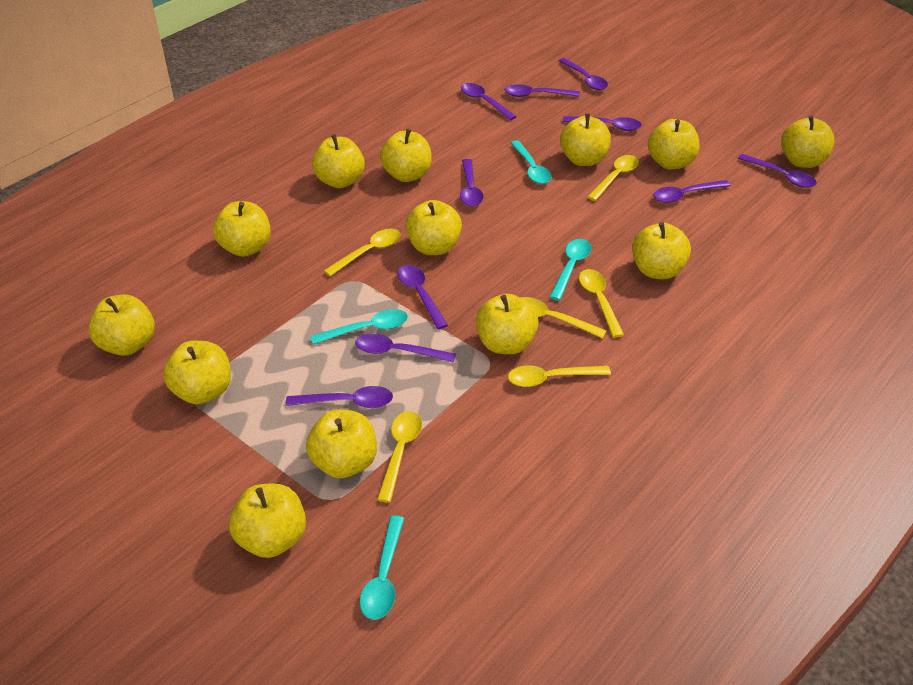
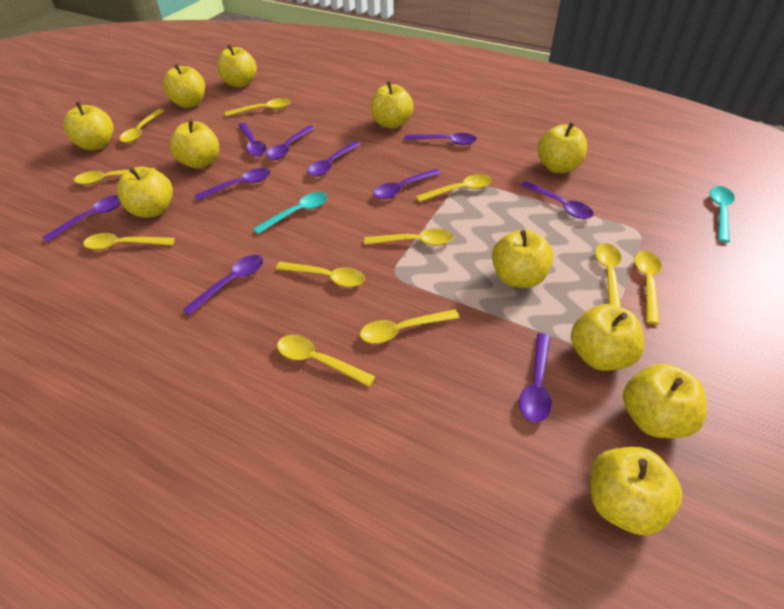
turquoise spoon: [310,309,408,344] [360,515,404,620] [511,140,552,184] [549,239,592,301] = 4 -> [253,192,328,234] [710,186,735,243] = 2
yellow apple: [88,295,155,356] [163,341,231,404] [213,201,270,257] [229,484,306,558] [306,410,377,478] [312,134,365,188] [380,128,432,182] [405,200,462,255] [476,294,539,354] [560,113,611,166] [632,222,691,279] [648,119,700,170] [781,116,835,168] = 13 -> [64,102,114,150] [117,167,173,218] [163,64,205,108] [170,120,219,169] [217,45,257,87] [371,81,414,129] [492,230,553,288] [537,122,587,173] [571,304,644,371] [590,447,682,536] [623,364,707,438] = 11
yellow spoon: [324,229,401,276] [377,411,422,503] [508,365,611,387] [520,297,606,338] [579,269,624,338] [587,155,639,201] = 6 -> [74,168,156,185] [83,233,175,250] [120,109,164,143] [225,98,291,116] [276,262,365,287] [277,335,376,387] [360,309,459,343] [364,228,453,246] [416,174,492,202] [595,243,621,307] [634,251,662,324] = 11

